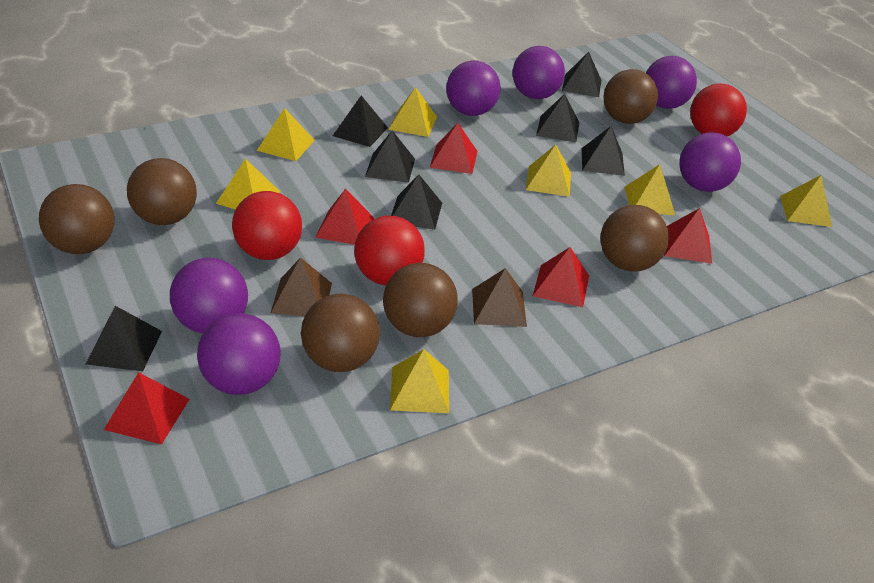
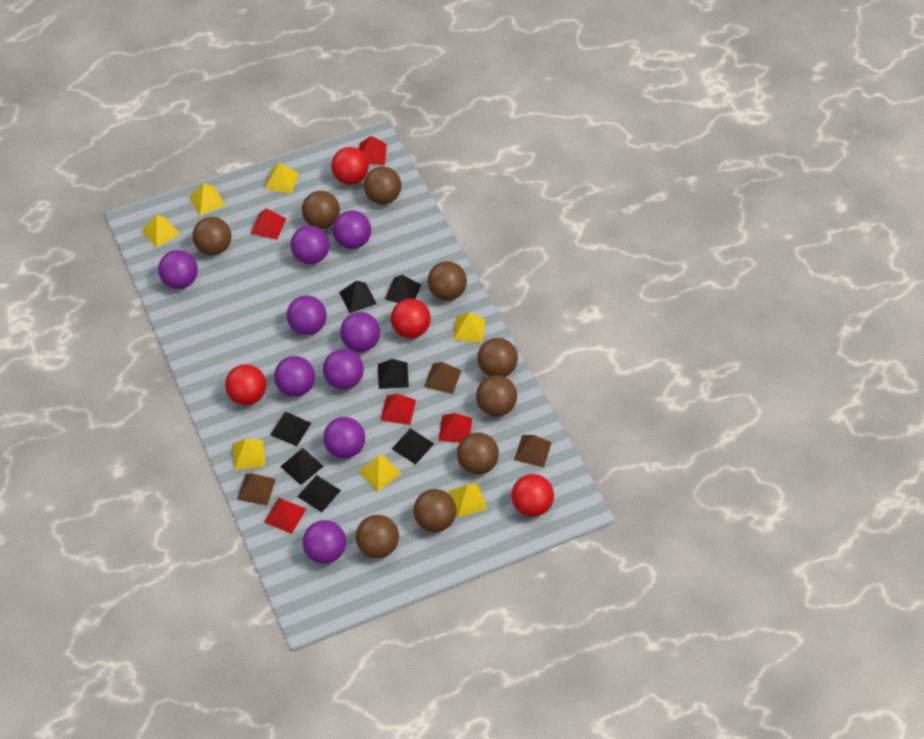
brown ball: [39,184,114,254] [127,158,197,225] [301,294,380,372] [383,263,458,337] [600,205,669,272] [604,69,658,124] = 6 -> [192,217,231,255] [302,191,340,229] [356,515,399,558] [364,166,401,204] [413,489,456,532] [427,261,467,301] [457,432,499,475] [476,375,517,416] [477,338,518,377] = 9
brown pyramid: [271,257,332,316] [472,268,527,327] = 2 -> [237,473,276,505] [424,362,461,394] [514,435,552,468] = 3
purple ball: [170,258,248,333] [197,313,281,395] [446,60,501,116] [512,46,565,99] [646,56,697,109] [680,132,741,192] = 6 -> [158,250,198,289] [274,356,315,397] [287,295,327,335] [291,225,330,264] [303,520,346,564] [323,349,364,390] [323,417,365,459] [333,211,371,249] [340,312,380,352] = 9
red ball: [232,191,302,260] [354,216,425,286] [690,83,747,136] = 3 -> [225,364,266,405] [331,147,369,185] [391,298,431,338] [511,474,554,517] = 4

